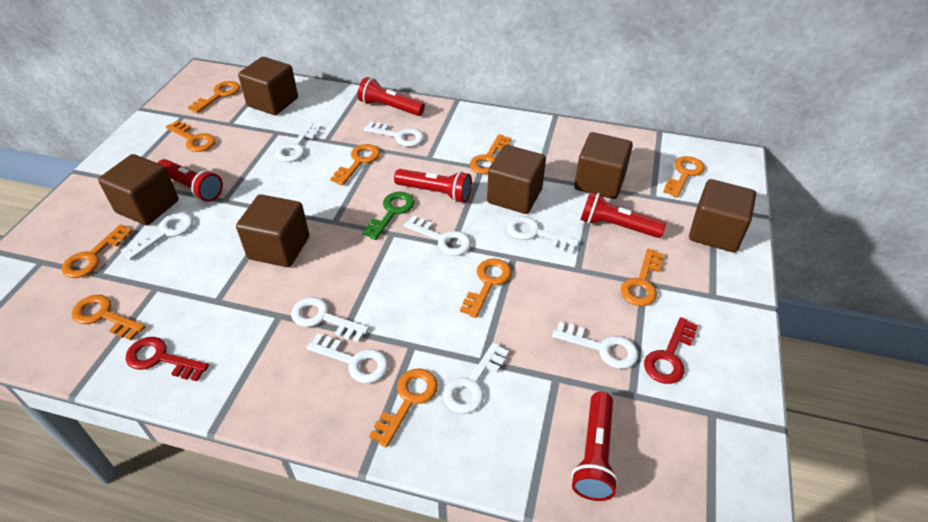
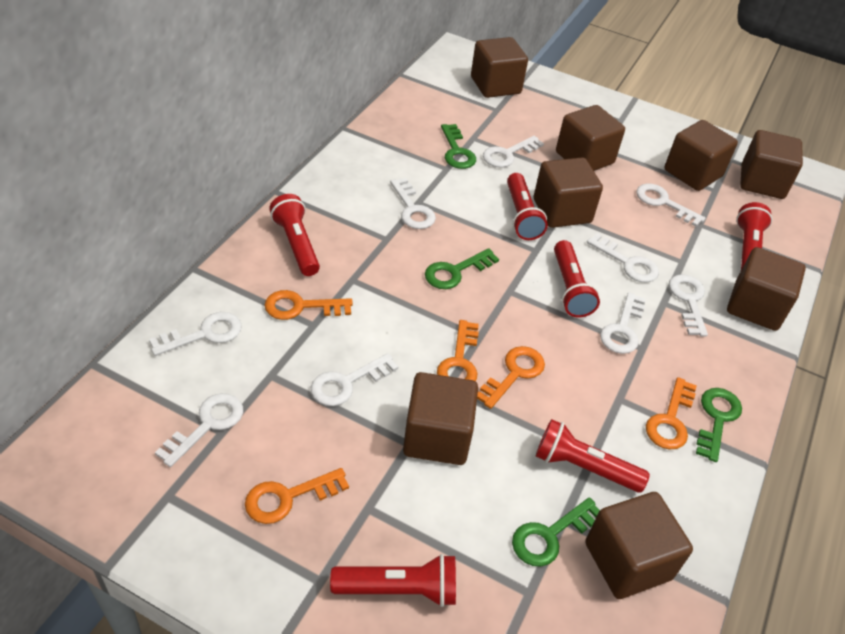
brown cube: [98,154,179,225] [236,194,309,267] [238,57,298,115] [487,145,546,214] [574,132,633,199] [689,179,756,252] = 6 -> [403,372,478,465] [471,37,528,98] [534,157,603,228] [556,105,625,171] [585,492,693,599] [664,120,738,191] [727,247,806,331] [740,130,803,199] = 8
green key: [362,192,415,240] = 1 -> [425,248,499,289] [441,124,476,169] [512,497,600,566] [696,388,742,462] = 4
orange key: [62,224,133,278] [72,295,145,340] [166,120,216,152] [188,81,240,113] [330,144,380,185] [369,368,438,448] [460,258,511,318] [470,134,511,174] [621,249,664,306] [663,156,705,198] = 10 -> [245,468,349,524] [264,290,353,320] [437,320,479,381] [477,346,545,409] [646,377,697,450] = 5
red flashlight: [158,159,223,202] [358,77,425,116] [394,169,472,203] [571,392,618,501] [581,192,666,238] = 5 -> [269,194,320,276] [330,554,456,607] [507,173,548,240] [536,419,650,493] [554,240,600,318] [736,202,772,270] = 6
red key: [126,337,209,381] [644,317,698,384] = 2 -> none = 0

